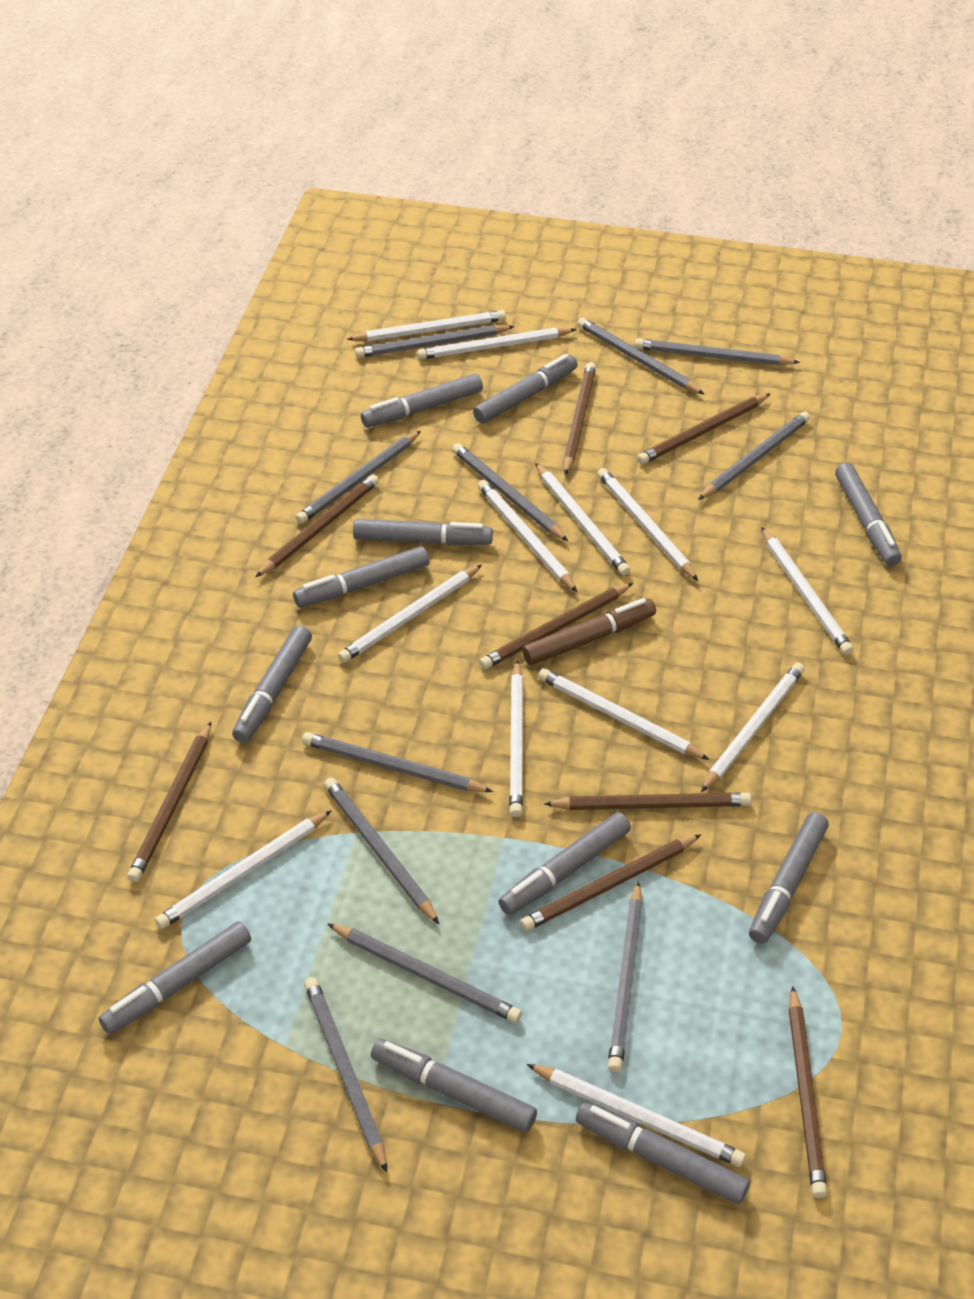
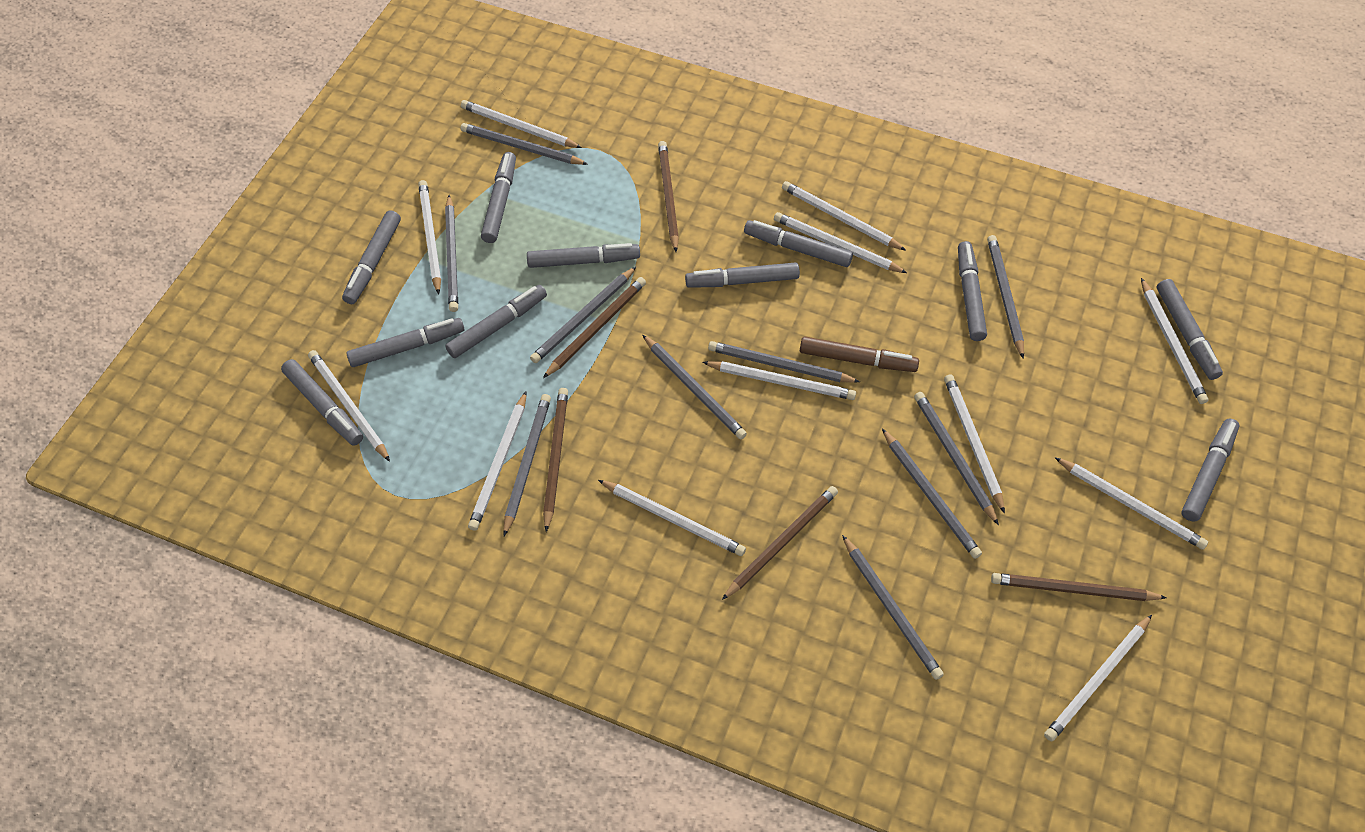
brown pencil: [127,722,211,882] [255,474,379,577] [479,583,633,669] [520,834,701,931] [544,793,751,810] [563,362,596,475] [637,393,770,464] [789,986,827,1198] = 8 -> [543,277,646,378] [543,388,568,532] [658,141,679,252] [722,486,838,600] [991,573,1167,601] = 5
grey pencil: [295,431,421,524] [302,732,493,792] [304,977,387,1173] [324,777,439,924] [327,923,522,1023] [355,325,515,358] [452,443,568,541] [577,318,704,394] [608,881,643,1072] [635,338,800,365] [698,412,810,500] = 11 -> [445,195,458,312] [461,123,588,165] [503,394,551,536] [530,267,636,363] [643,335,747,439] [708,341,860,383] [842,535,944,680] [882,429,982,559] [914,392,999,525] [987,235,1024,359] = 10

